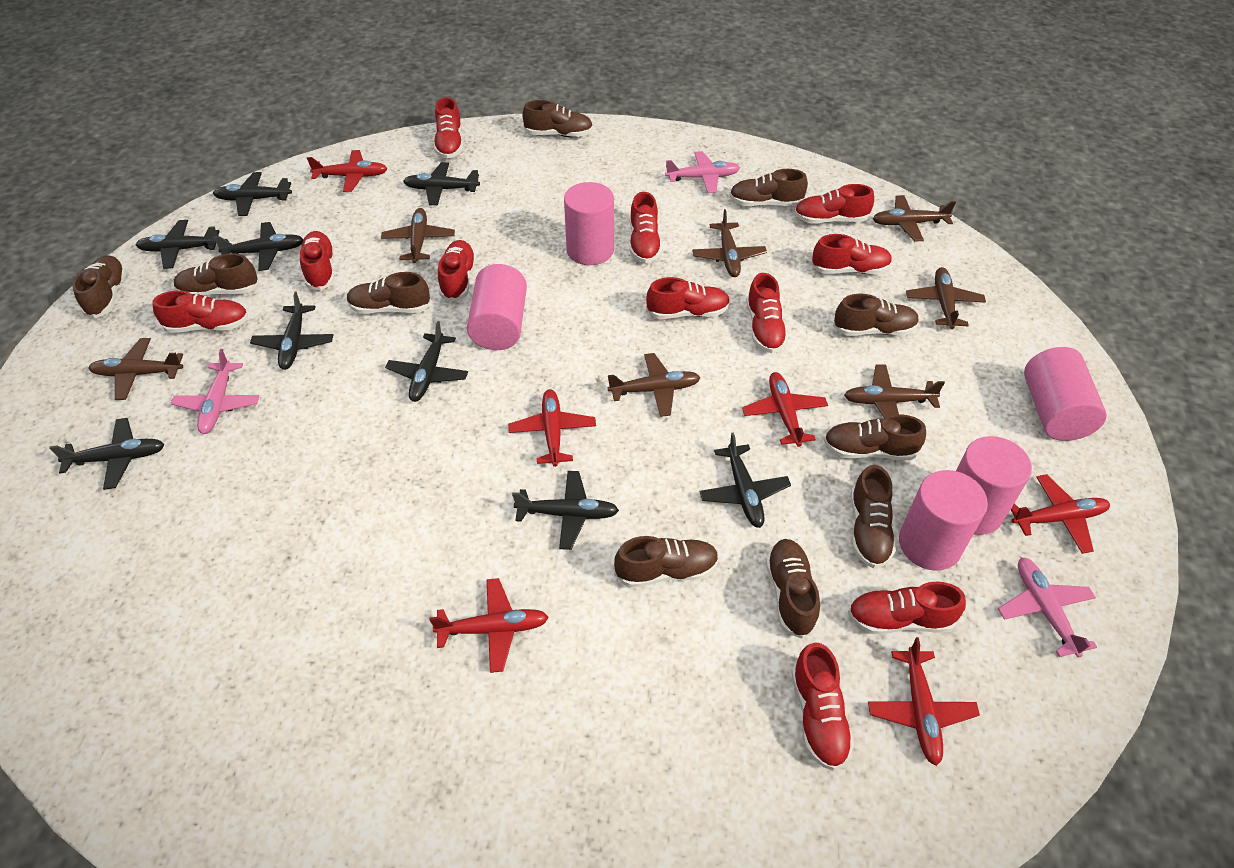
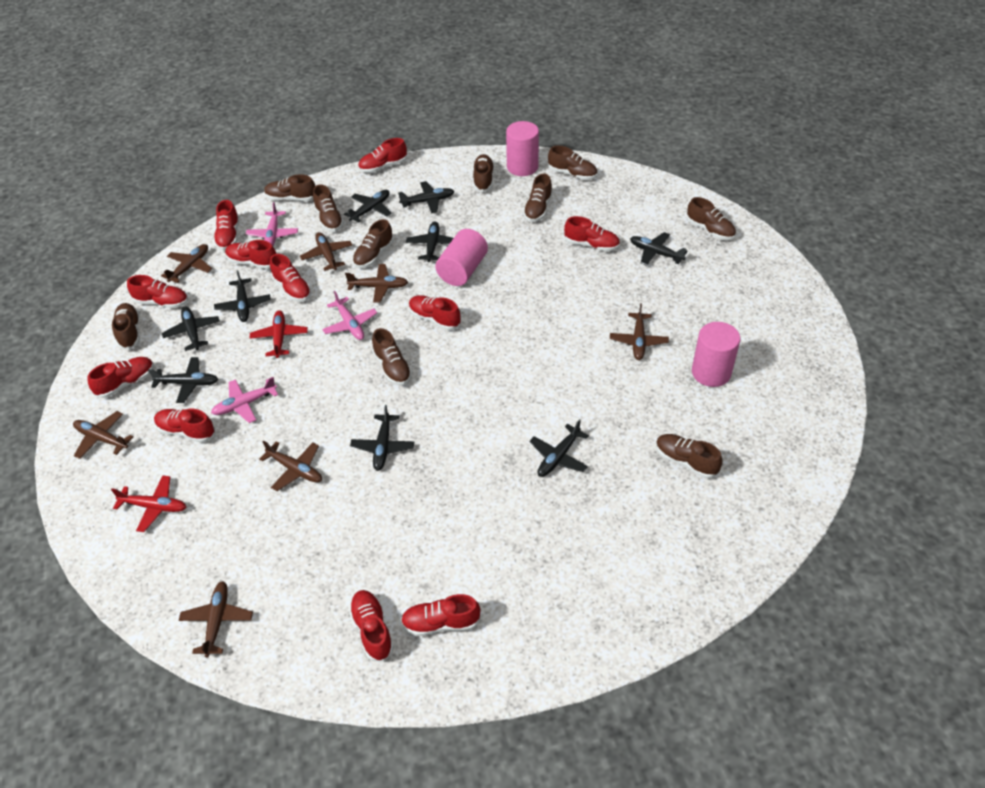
pink cylinder: [467,264,527,350] [564,182,614,265] [899,470,988,571] [956,436,1032,535] [1024,347,1107,441] = 5 -> [435,229,488,286] [506,121,539,176] [692,322,740,387] = 3
red plane: [307,150,388,192] [429,578,549,673] [508,389,596,467] [742,372,828,447] [868,637,980,766] [1011,474,1110,554] = 6 -> [111,476,186,532] [250,310,308,358] = 2

